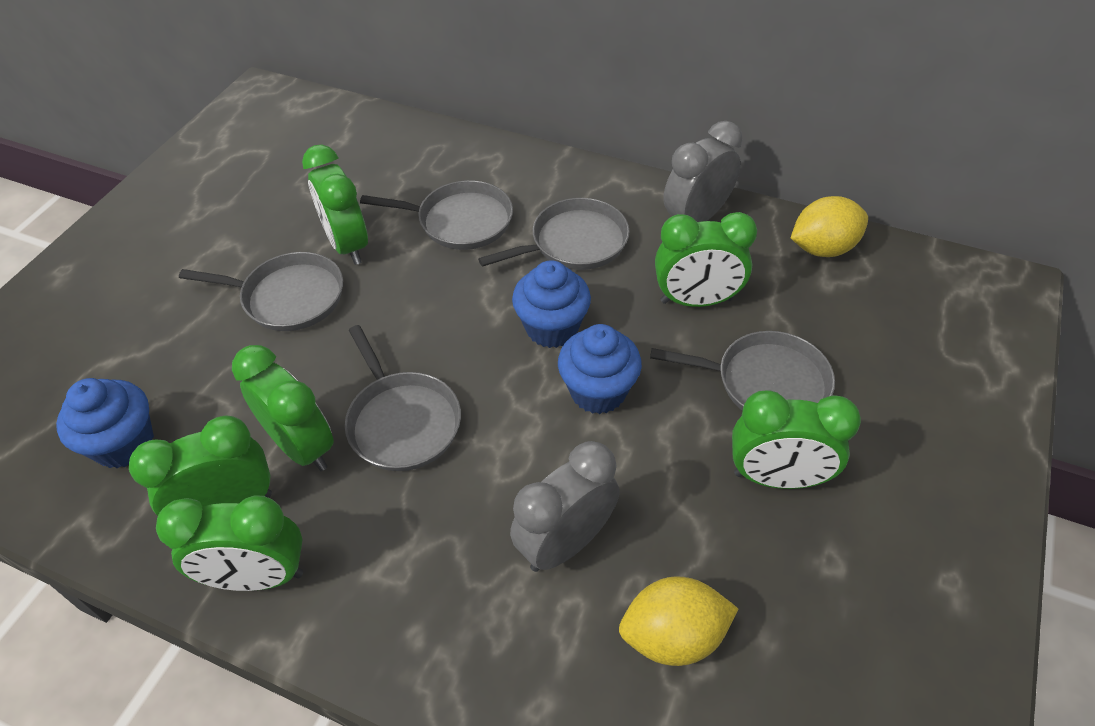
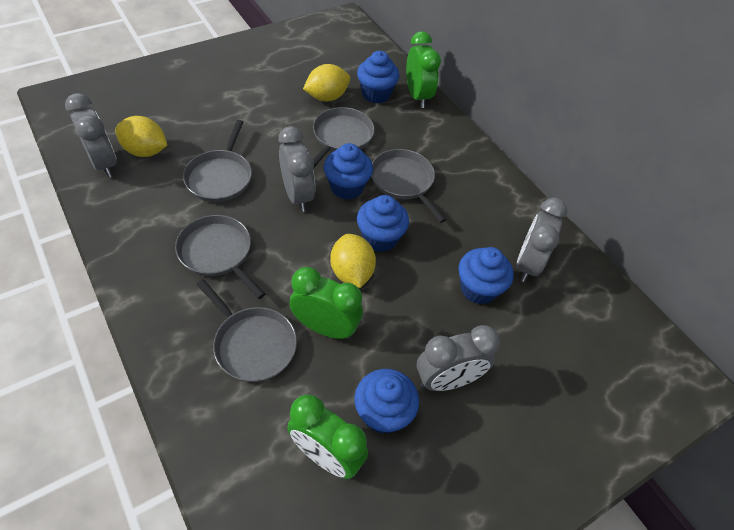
blue cupcake: [56,378,154,468] [512,260,591,348] [558,324,642,414] = 3 -> [324,143,373,200] [354,369,419,434] [357,51,399,104] [357,195,409,252] [459,247,514,304] = 5
green clock: [129,415,272,516] [156,495,303,591] [232,345,334,471] [302,145,368,265] [655,212,757,307] [732,390,861,489] = 6 -> [287,394,368,479] [289,267,363,339] [406,31,441,108] = 3
grey clock: [510,441,620,572] [663,121,742,222] = 2 -> [65,93,116,178] [278,126,315,212] [417,325,500,391] [517,198,568,282] = 4
yellow lemon: [619,576,738,666] [791,196,868,257] = 2 -> [115,116,167,157] [303,64,350,101] [330,234,376,288] = 3

